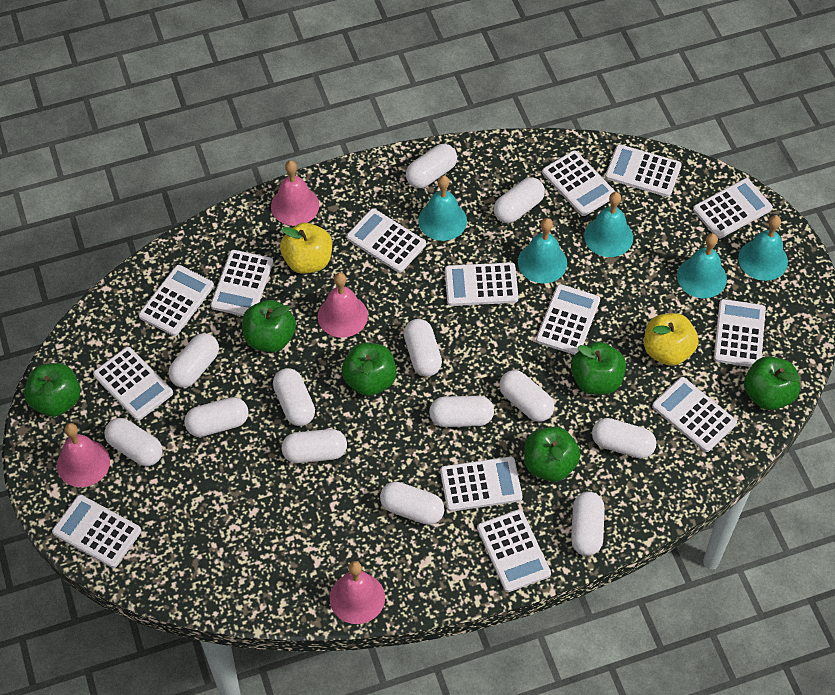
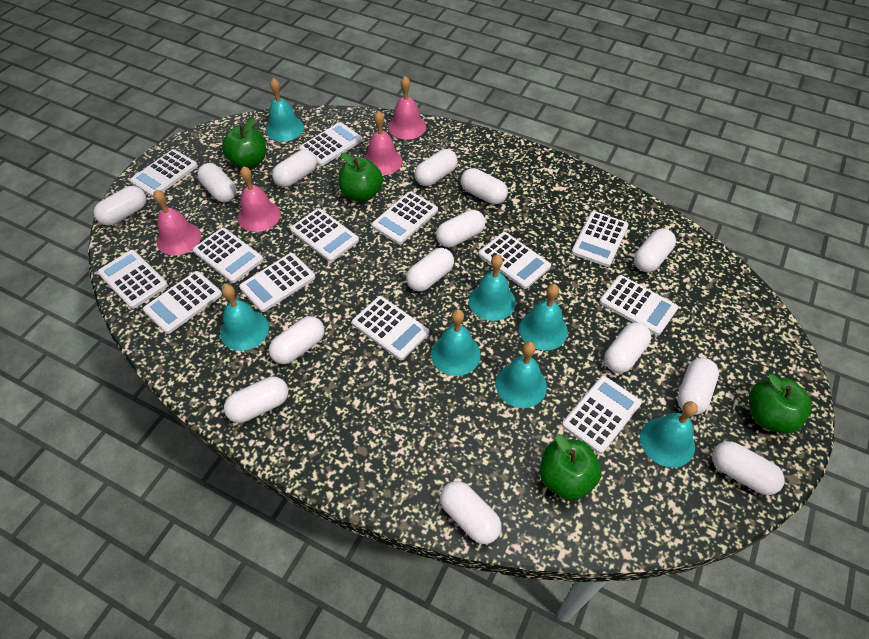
green apple: [24,363,80,417] [242,300,296,352] [342,343,397,396] [524,426,580,482] [571,342,626,395] [744,356,800,410] = 6 -> [222,118,266,168] [339,153,383,202] [540,434,602,500] [749,374,812,434] = 4
turquoise bell: [418,175,467,241] [518,218,567,283] [584,192,633,257] [677,233,727,298] [738,215,788,281] = 5 -> [220,284,269,351] [266,78,304,142] [431,309,481,376] [469,255,516,321] [496,342,547,408] [519,284,568,350] [640,401,698,468] = 7
white calculator: [52,495,141,568] [93,347,173,420] [139,265,214,336] [210,250,273,316] [347,208,426,273] [440,457,522,512] [445,262,519,306] [477,509,551,592] [536,284,600,355] [542,150,616,216] [605,144,682,197] [652,377,737,452] [693,178,773,239] [714,299,766,367] = 14 -> [97,250,168,309] [130,149,198,197] [143,271,222,334] [193,228,263,283] [239,253,315,312] [290,208,359,262] [299,122,362,166] [352,296,429,360] [372,191,438,244] [479,232,551,289] [562,376,642,454] [571,211,629,267] [599,275,678,335] = 13
white capsule: [104,418,163,466] [169,333,219,387] [184,397,249,437] [273,368,315,426] [281,429,347,463] [380,482,445,525] [404,319,442,377] [406,144,457,188] [429,396,494,427] [494,177,545,223] [499,370,554,422] [571,492,605,556] [592,418,656,459] = 13 -> [94,186,146,226] [197,163,236,202] [224,377,288,423] [269,316,324,364] [272,149,317,187] [406,248,454,292] [415,149,458,186] [436,210,485,247] [440,481,501,544] [461,168,508,204] [604,322,651,373] [634,228,676,272] [677,358,719,415] [712,441,785,495] = 14
yellow apple: [280,223,332,274] [644,313,699,366] = 2 -> none = 0

